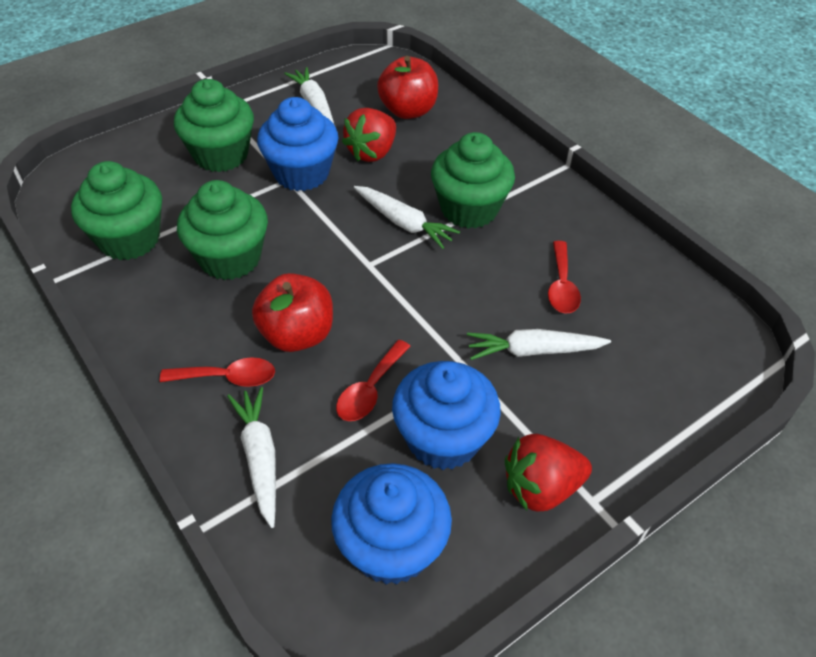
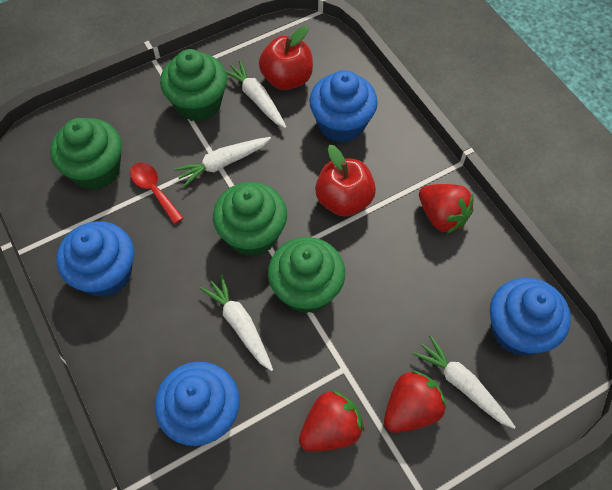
blue cupcake: [257,97,339,191] [331,463,452,585] [392,361,501,470] = 3 -> [57,221,134,297] [155,362,240,446] [309,70,378,143] [490,278,571,356] = 4
red spoon: [160,357,275,387] [336,340,411,421] [548,241,581,314] = 3 -> [130,162,183,224] = 1
red strawberry: [342,108,396,162] [505,434,592,512] = 2 -> [299,390,364,452] [384,370,446,433] [419,184,474,233] = 3

